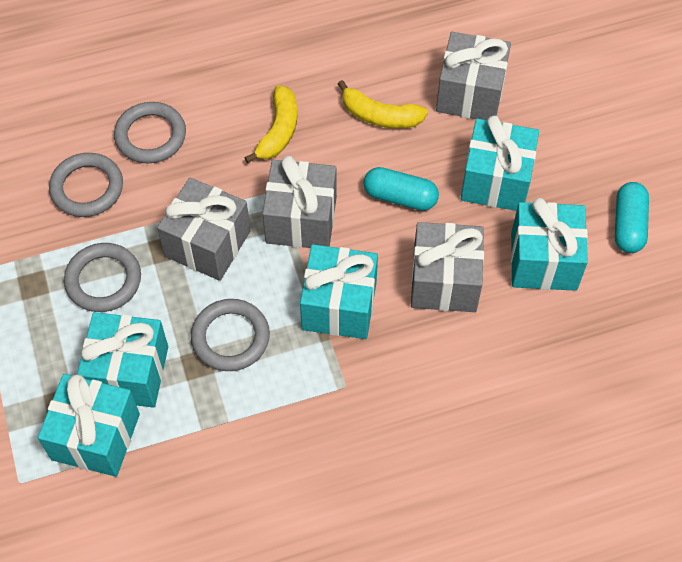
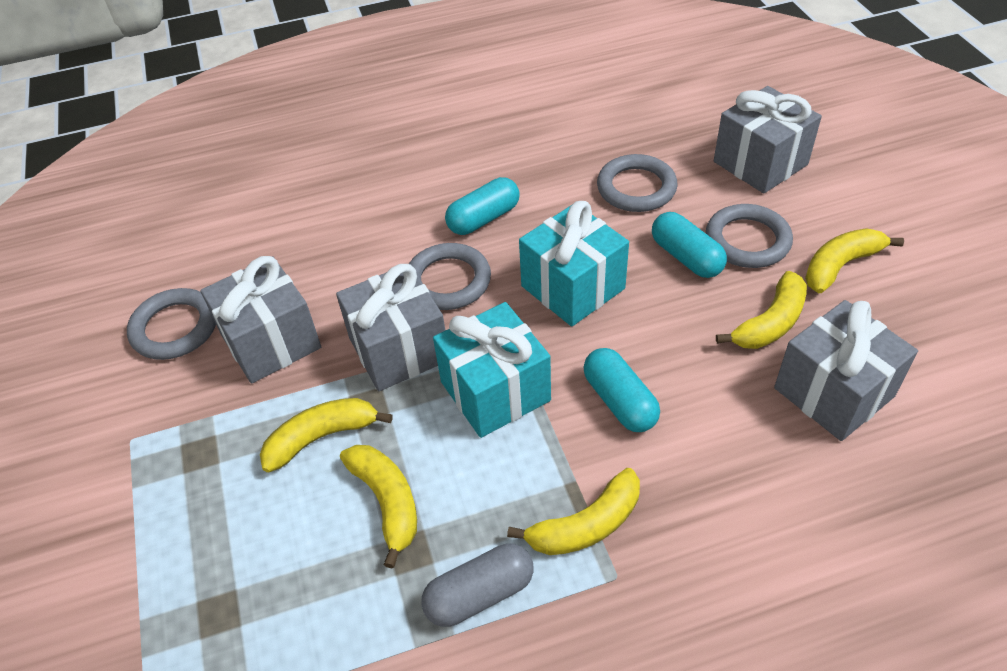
grey capsule: none = 0 -> [421,543,534,627] = 1
turquoise capsule: [363,167,439,211] [615,182,649,253] = 2 -> [445,177,520,235] [584,348,660,432] [652,212,727,278] = 3
turquoise gift: [38,374,140,477] [77,312,168,408] [300,244,378,339] [461,116,539,211] [511,198,588,291] = 5 -> [433,302,551,438] [519,201,629,327] = 2
yellow banana: [244,85,297,163] [338,80,428,129] = 2 -> [260,398,393,472] [340,445,417,569] [507,468,640,555] [716,271,807,349] [805,228,904,293] = 5

